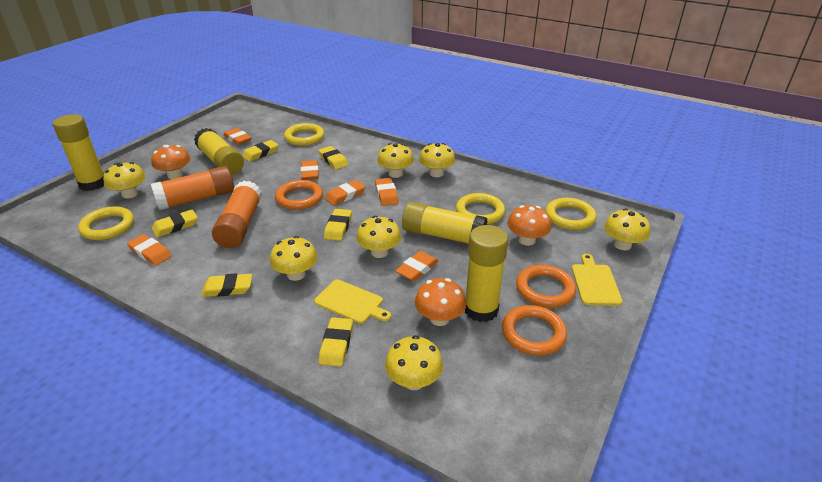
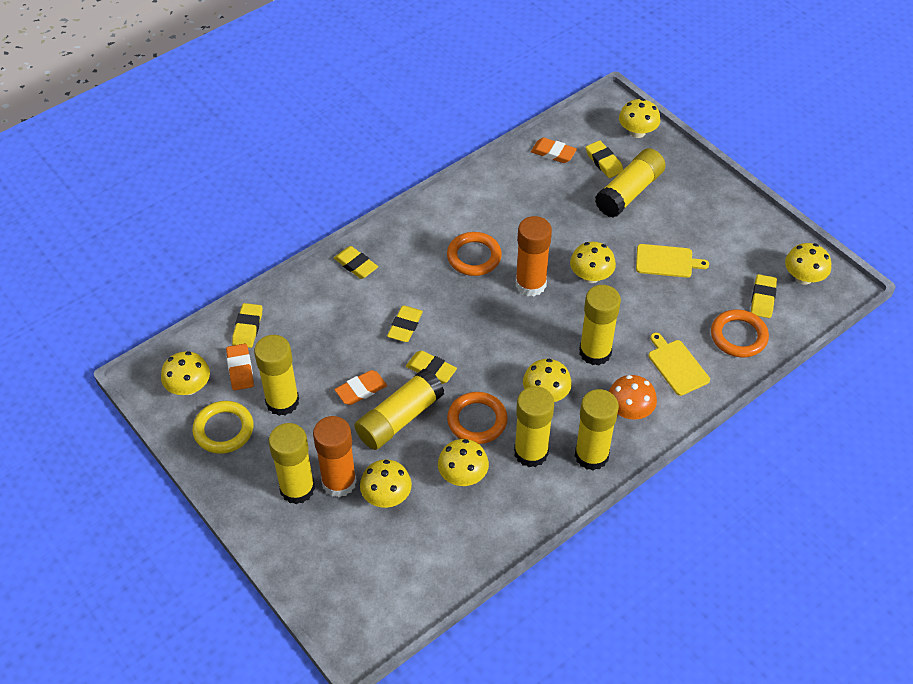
orange eraser: [127,234,172,266] [223,128,252,145] [301,160,319,180] [325,180,366,205] [375,178,399,206] [395,251,439,281] = 6 -> [226,344,254,391] [334,370,387,405] [531,138,577,163] = 3
orange mushroom: [151,145,190,179] [415,278,466,326] [507,205,551,246] = 3 -> [609,375,657,420] = 1
yellow glue stick: [53,114,104,191] [194,128,244,175] [402,202,487,244] [465,225,508,322] = 4 -> [254,335,299,416] [269,423,315,504] [354,369,445,450] [514,386,554,467] [575,389,619,470] [579,285,621,366] [595,148,666,218] = 7
yellow ring: [78,206,134,240] [284,123,325,146] [456,193,505,224] [545,198,597,230] = 4 -> [192,401,253,454] = 1

